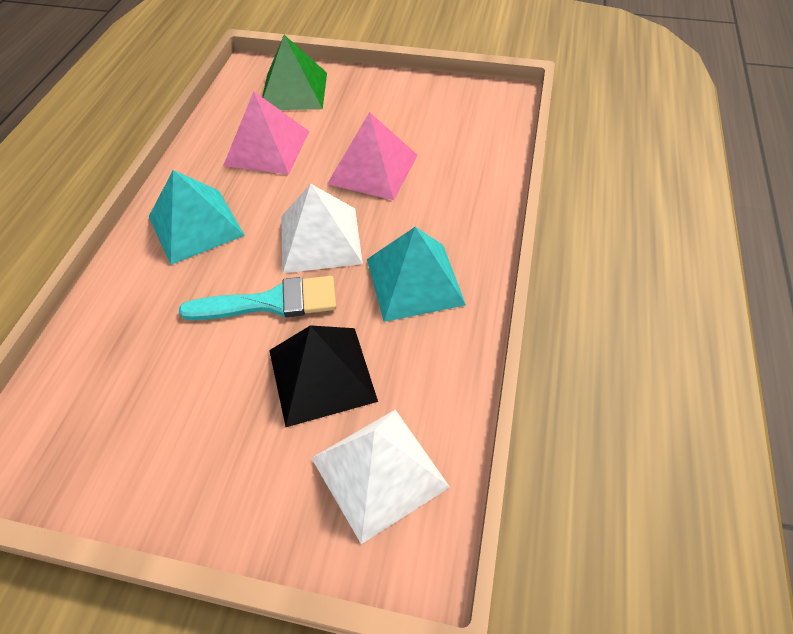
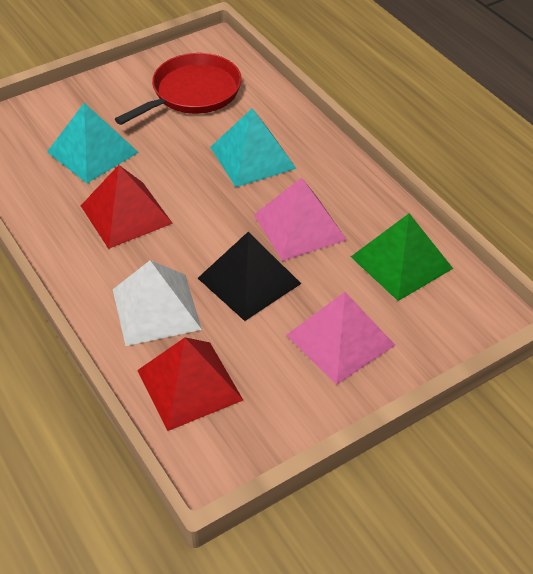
red pan: none = 0 -> [115,53,242,125] = 1
red pyramid: none = 0 -> [81,165,173,249] [137,337,243,431] = 2
turquoise brush: [179,276,337,320] = 1 -> none = 0
white pyramid: [281,184,363,273] [311,410,450,544] = 2 -> [113,260,202,346] = 1

